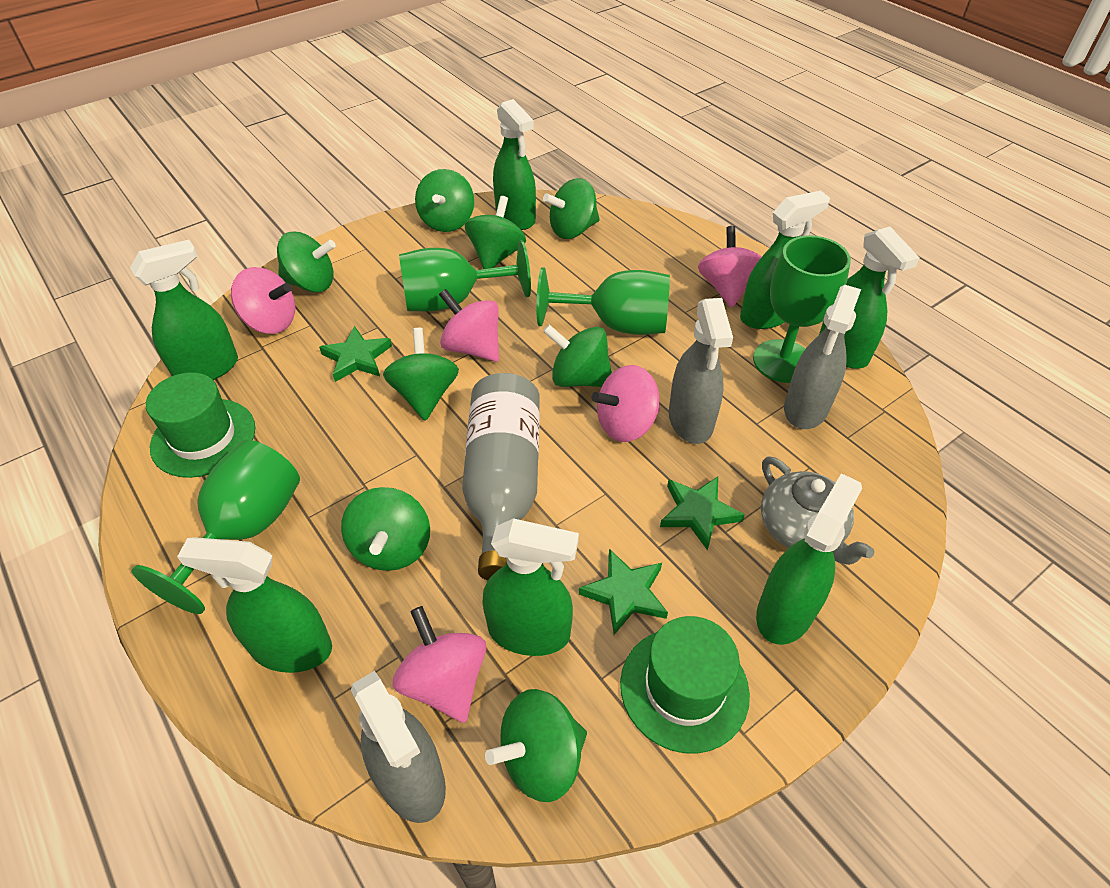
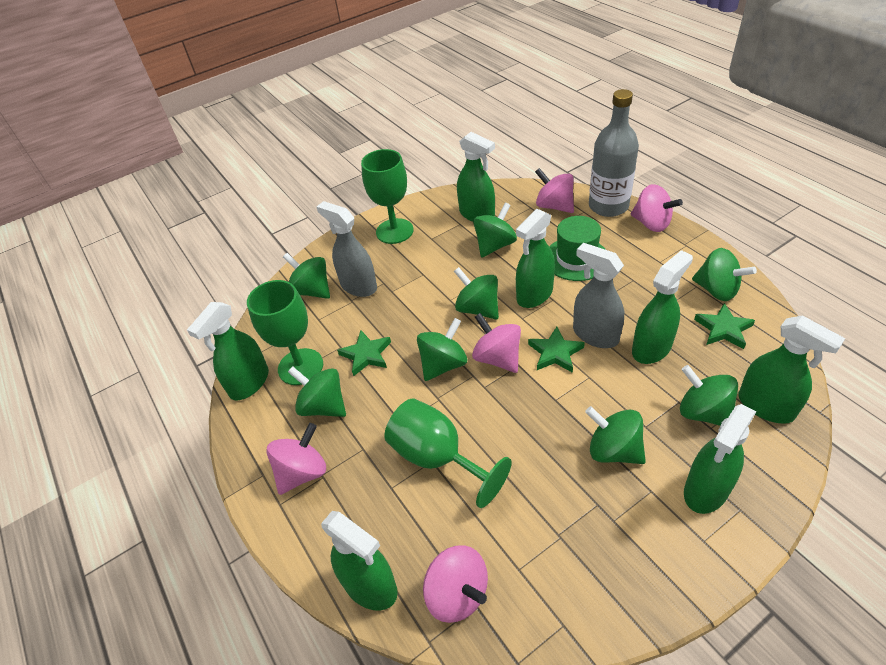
green goblet: [132,440,300,614] [399,240,531,311] [536,267,670,335] [753,235,851,383] = 4 -> [247,280,323,385] [361,149,414,244] [384,399,512,508] = 3
green hat: [146,372,255,478] [620,616,750,754] = 2 -> [549,216,606,281] = 1
grey spray bottle: [351,671,446,823] [669,298,733,444] [784,285,861,429] = 3 -> [316,201,377,297] [573,243,624,348] = 2
grey teapot: [761,456,874,565] = 1 -> none = 0

